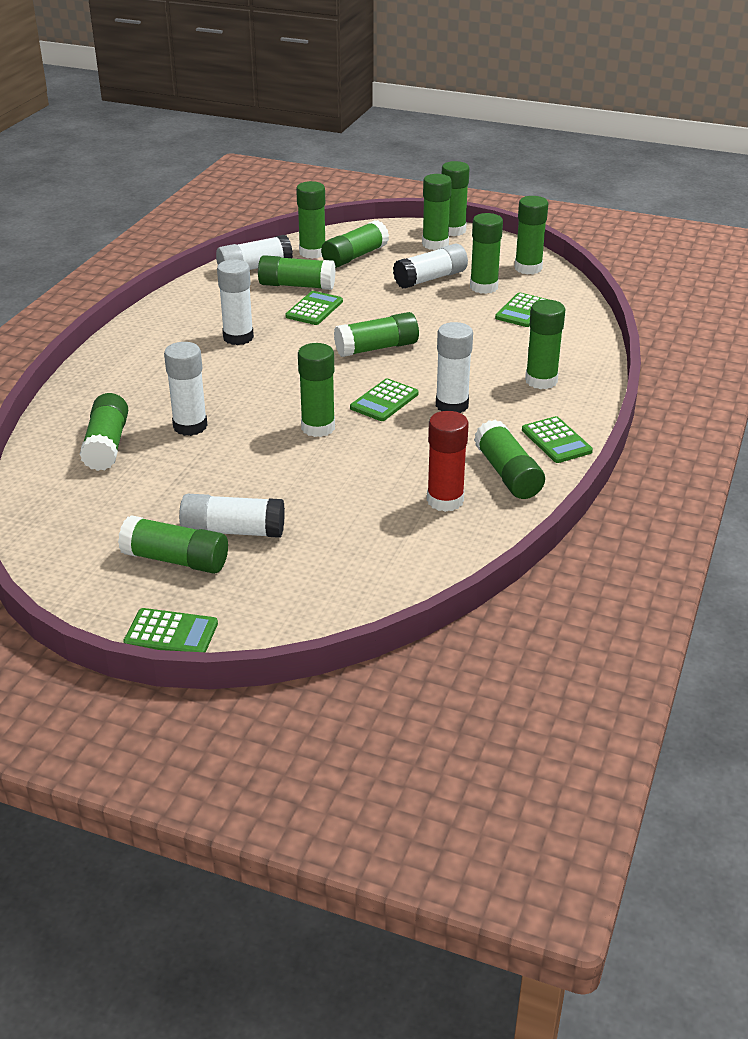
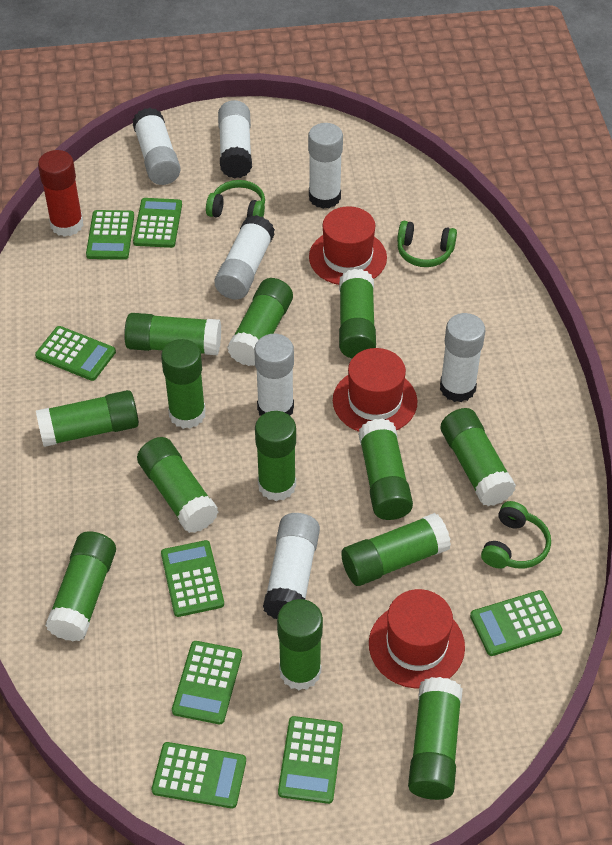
green calculator: [123,608,218,652] [285,291,343,325] [350,379,418,421] [495,292,549,327] [522,416,593,463] = 5 -> [35,326,116,381] [86,210,134,260] [133,198,182,248] [151,742,246,808] [161,540,224,617] [172,641,242,724] [278,716,343,804] [470,590,563,656] = 8
green headphones: none = 0 -> [206,180,265,218] [397,221,457,267] [481,501,551,569] = 3
red hat: none = 0 -> [309,206,387,285] [333,348,418,432] [369,589,465,688] = 3
white glue stick: [164,342,207,436] [179,494,285,538] [216,235,293,270] [217,260,254,345] [393,243,468,288] [436,322,473,413] = 6 -> [133,108,181,185] [214,215,275,299] [218,100,252,178] [254,334,294,416] [263,513,320,619] [308,123,343,209] [440,313,485,402] = 7

